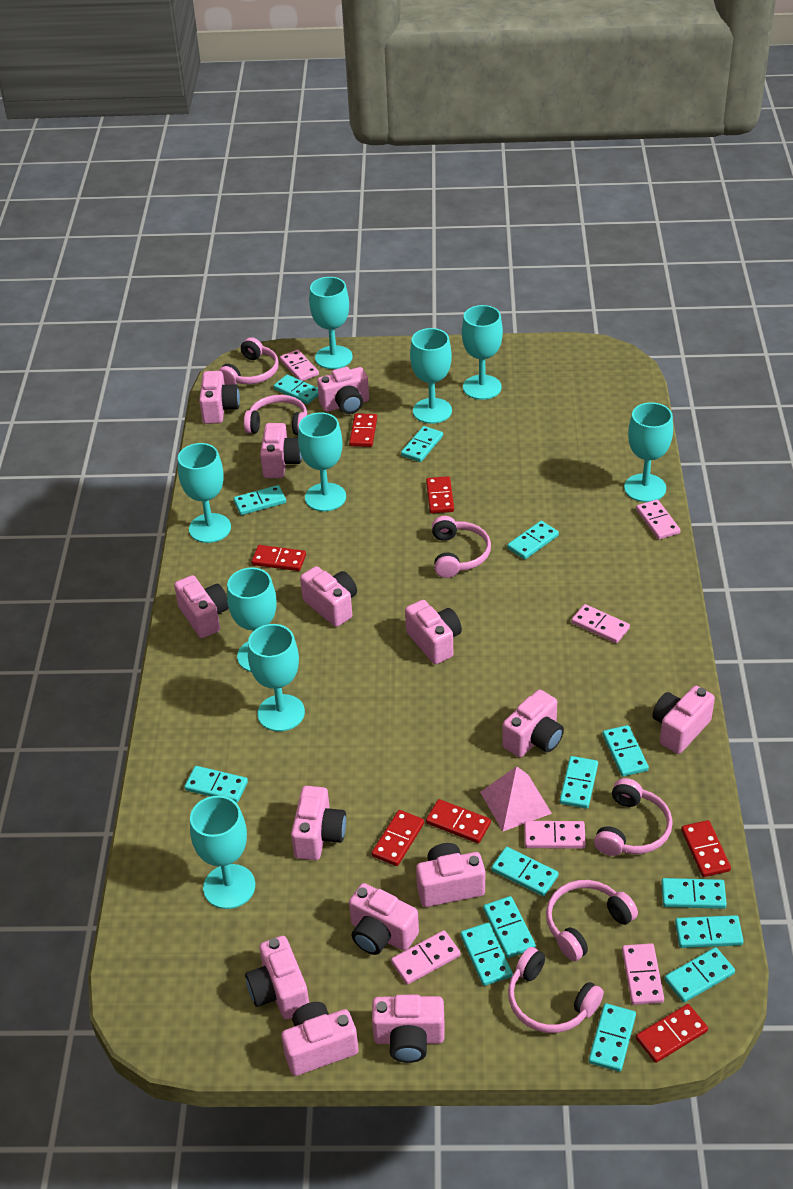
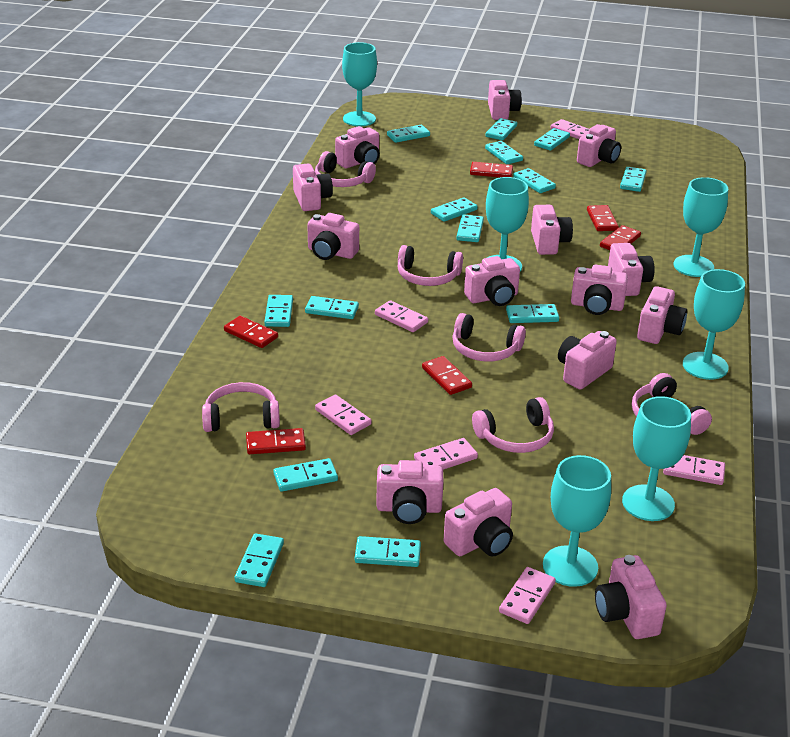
pink pyramid: [480,766,552,831] = 1 -> none = 0
red domino: [251,545,306,571] [349,413,377,447] [372,810,424,866] [426,476,454,513] [426,799,491,843] [636,1004,708,1063] [681,820,731,877] = 7 -> [224,316,278,348] [246,428,306,454] [422,356,472,395] [470,162,513,177] [587,205,619,231] [600,225,641,250] = 6
turquoise goblet: [178,443,231,543] [190,796,255,909] [227,568,277,672] [248,624,305,731] [298,412,346,512] [309,277,353,369] [410,328,452,424] [462,305,503,400] [624,402,673,502] = 9 -> [342,42,377,126] [486,177,529,272] [543,455,611,587] [622,396,691,521] [674,177,728,277] [683,269,745,380] = 6

